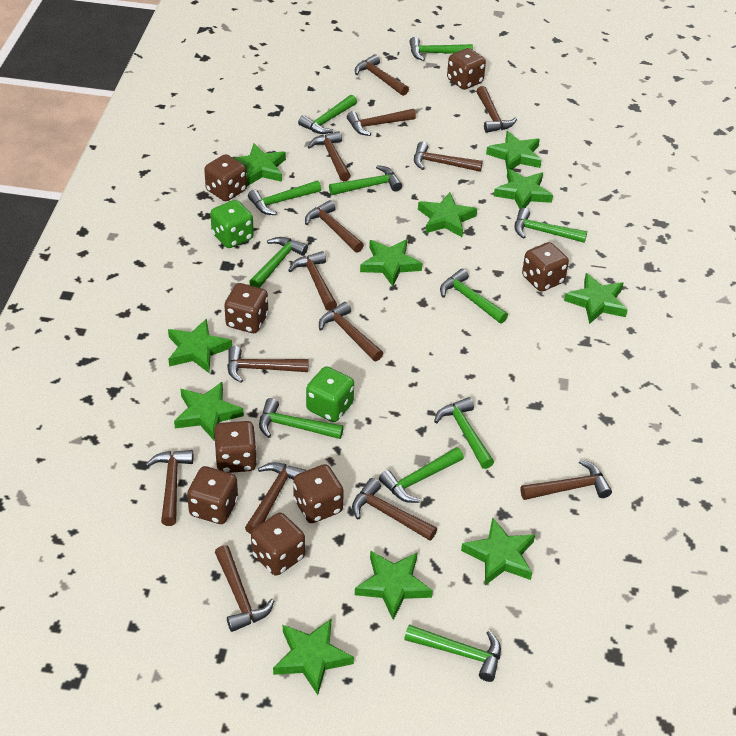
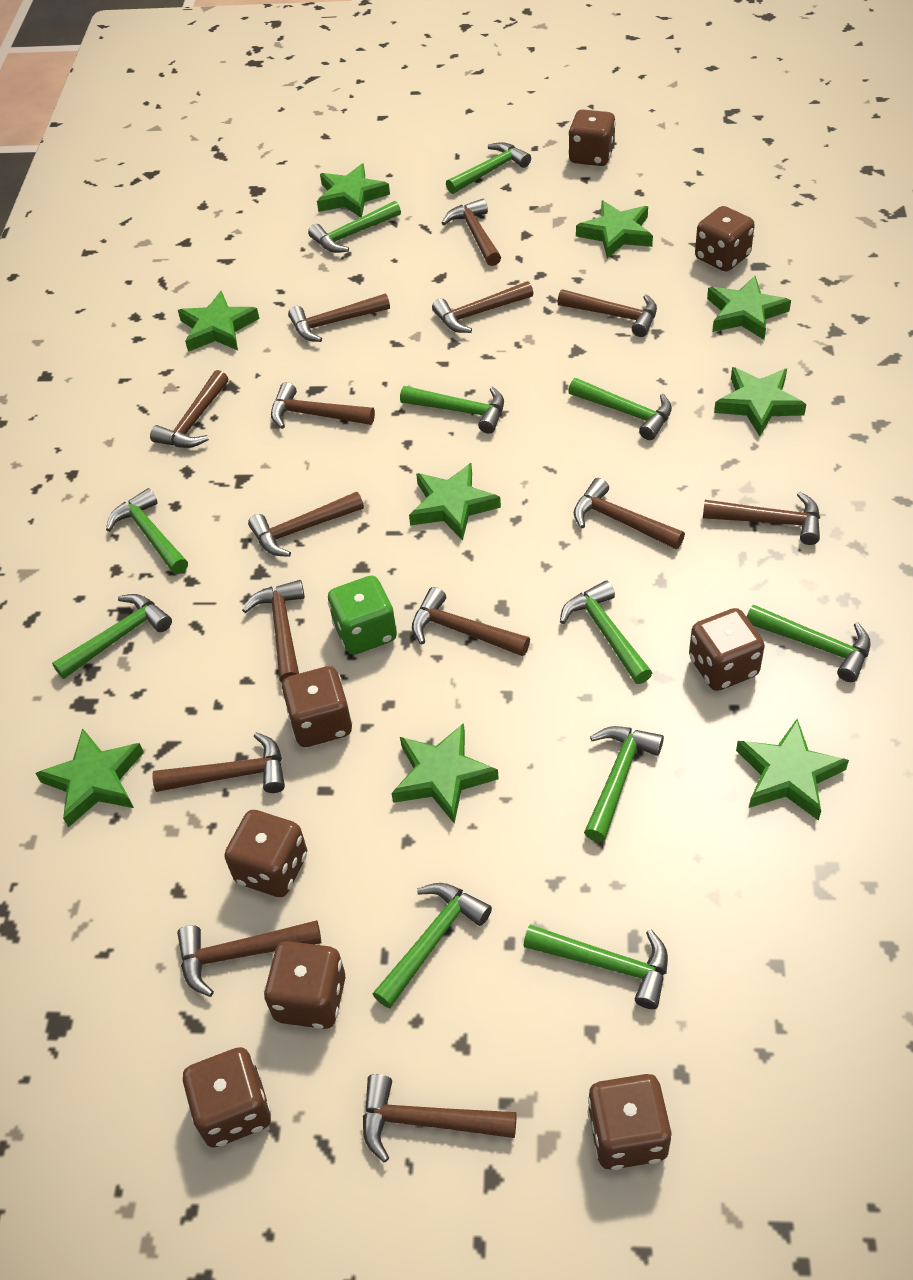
green dice: [210,200,254,248] [306,366,354,422] = 2 -> [328,576,397,655] = 1
green star: [168,318,232,373] [174,382,244,440] [234,144,286,186] [273,619,354,695] [355,551,433,620] [360,239,422,286] [418,192,477,237] [461,518,535,585] [486,131,542,171] [494,169,553,209] [564,273,628,324] = 11 -> [35,728,144,828] [178,291,259,352] [317,164,390,218] [391,723,499,824] [409,463,501,541] [576,200,653,259] [707,276,791,340] [714,367,806,436] [736,719,849,821] = 9

